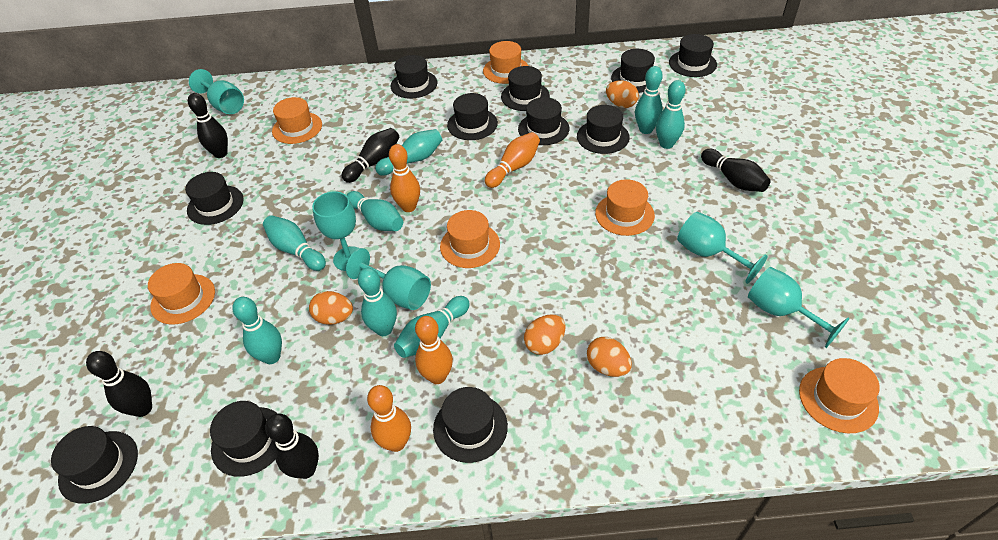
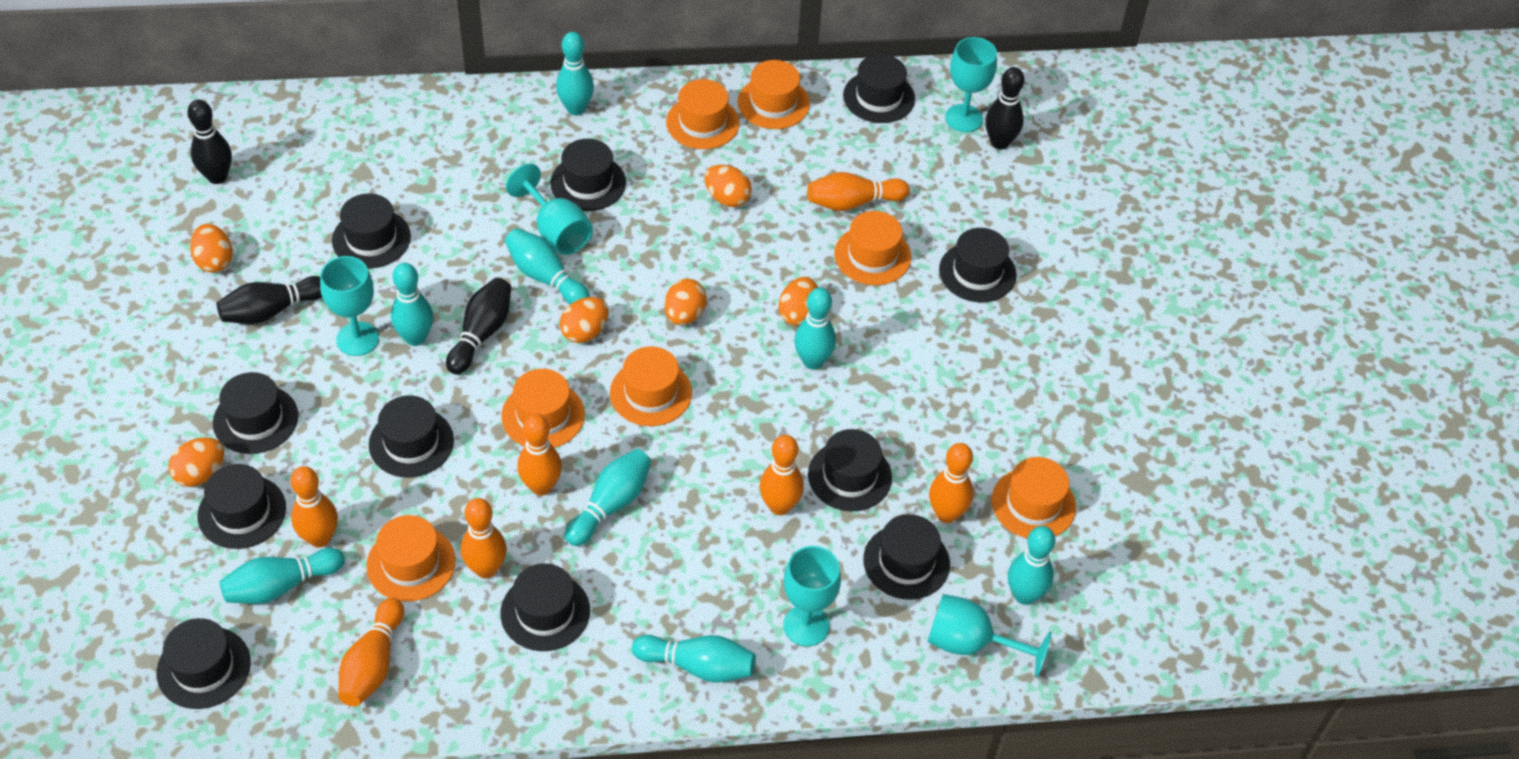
black bowling pin: [86,351,152,417] [188,93,228,158] [265,414,319,479] [341,128,399,183] [701,149,771,192] = 5 -> [187,99,232,184] [217,276,322,324] [446,278,512,375] [985,67,1024,150] = 4
orange bowling pin: [367,385,411,452] [389,144,420,212] [415,316,453,384] [485,132,540,188] = 4 -> [290,466,338,547] [338,598,404,707] [461,498,507,578] [517,414,562,496] [760,435,804,515] [807,172,910,211] [929,443,974,523] = 7
orange egg: [309,291,353,325] [524,314,565,355] [587,337,632,377] [606,81,639,108] = 4 -> [168,437,224,487] [190,224,233,273] [560,297,609,343] [665,279,707,325] [704,165,752,207] [779,277,818,326] = 6
orange hat: [148,263,215,324] [272,97,322,144] [440,210,500,268] [483,41,528,84] [595,179,655,236] [799,358,880,433] = 6 -> [366,515,455,602] [501,369,585,448] [610,346,692,426] [666,79,739,149] [737,60,810,129] [834,211,911,285] [992,457,1076,539] = 7

